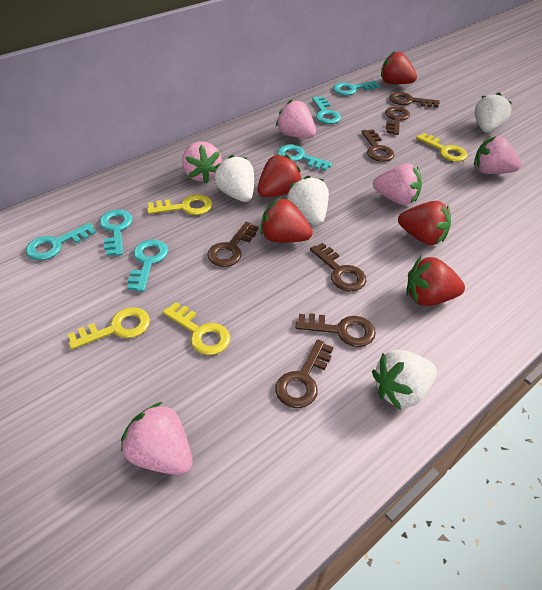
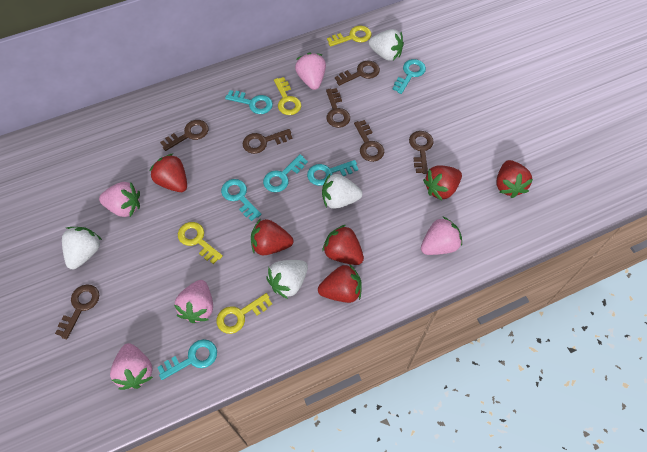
red strawberry: [257,154,302,197] [261,198,313,243] [381,51,417,84] [398,201,451,245] [407,256,465,306] = 5 -> [150,153,187,192] [251,218,293,255] [318,264,362,303] [322,225,364,265] [423,165,462,201] [496,160,533,198] = 6

